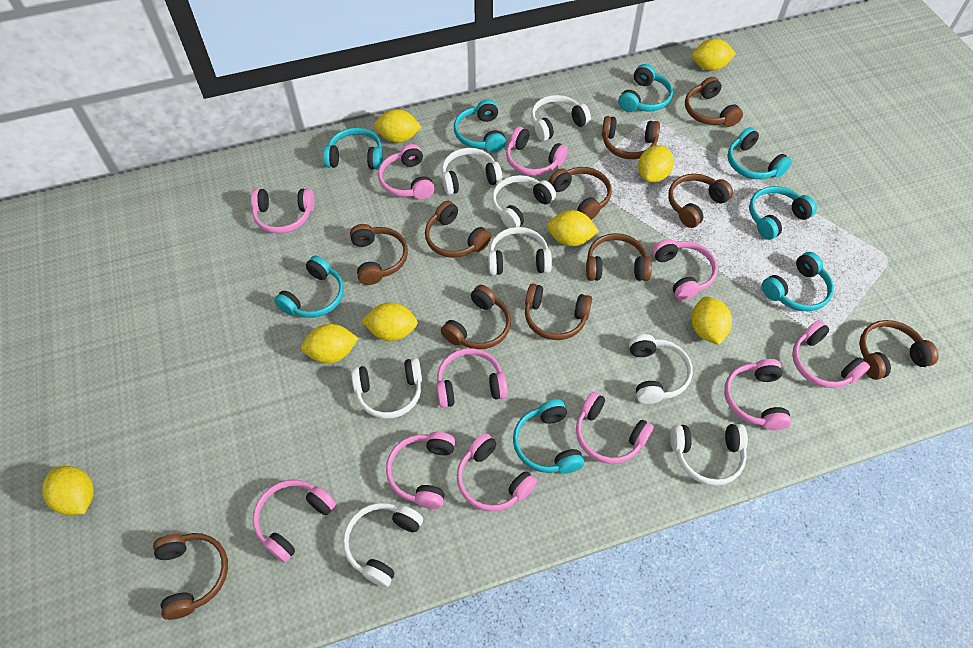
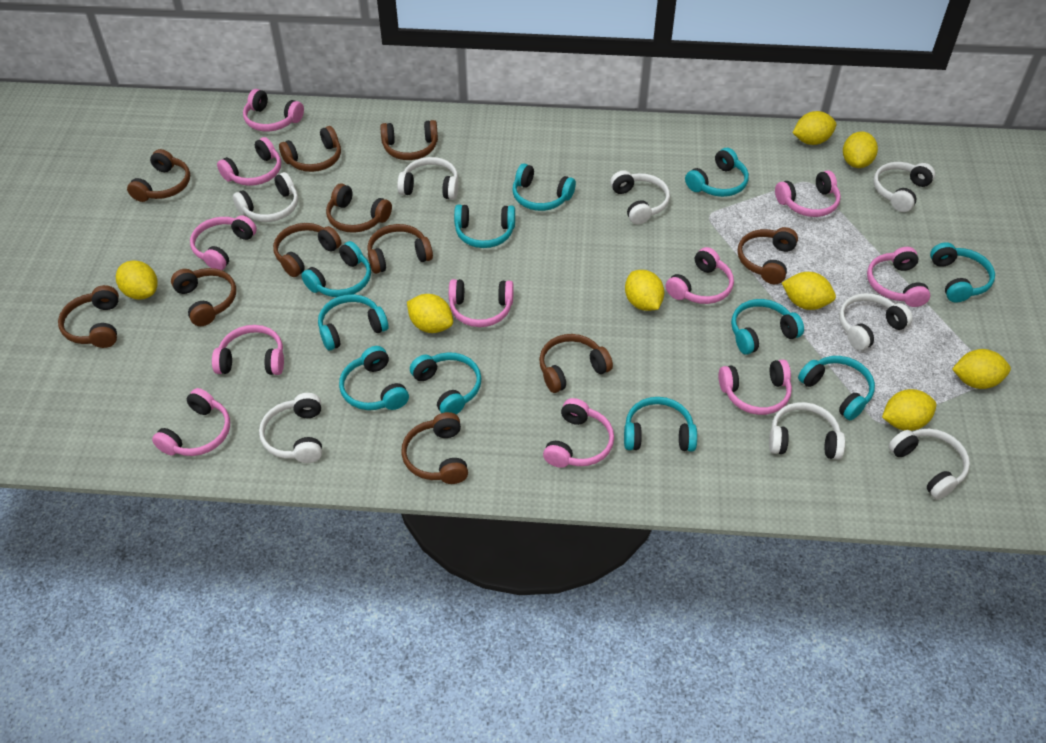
turquoise headphones: [274,256,344,318] [323,127,383,170] [454,100,506,153] [513,399,584,474] [618,64,673,112] [727,127,792,179] [749,186,817,240] [762,252,834,311] = 8 -> [301,241,371,297] [318,294,388,351] [339,346,409,410] [410,352,482,414] [454,204,515,248] [512,163,576,211] [624,397,697,452] [685,148,749,197] [731,299,804,355] [798,356,875,420] [930,242,995,303] = 11

